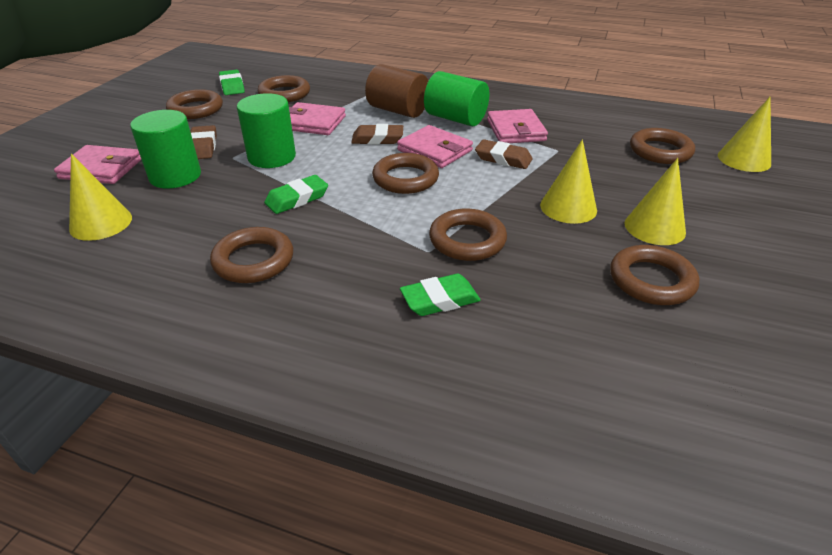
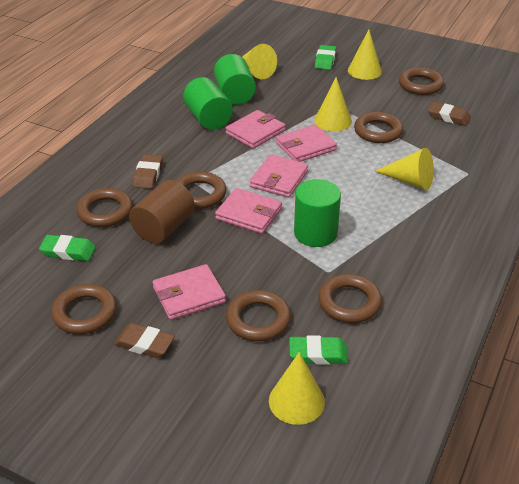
pink wallet: [54,145,141,184] [289,102,346,135] [397,125,473,168] [487,109,548,143] = 4 -> [153,264,226,320] [215,188,282,234] [225,110,285,149] [250,154,308,198] [276,125,337,162] = 5
yellow cone: [69,154,132,241] [540,139,597,224] [624,158,686,245] [718,97,771,172] = 4 -> [242,44,277,79] [269,352,325,425] [314,77,352,131] [348,30,382,80] [375,148,434,190] = 5

